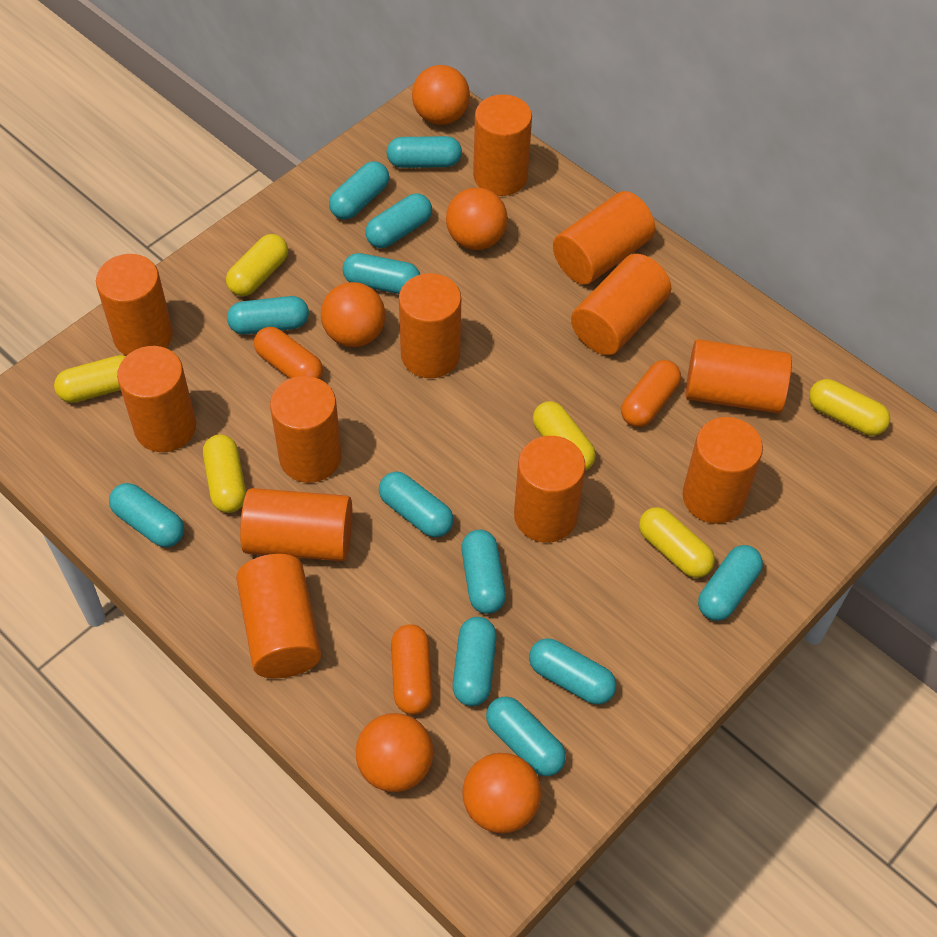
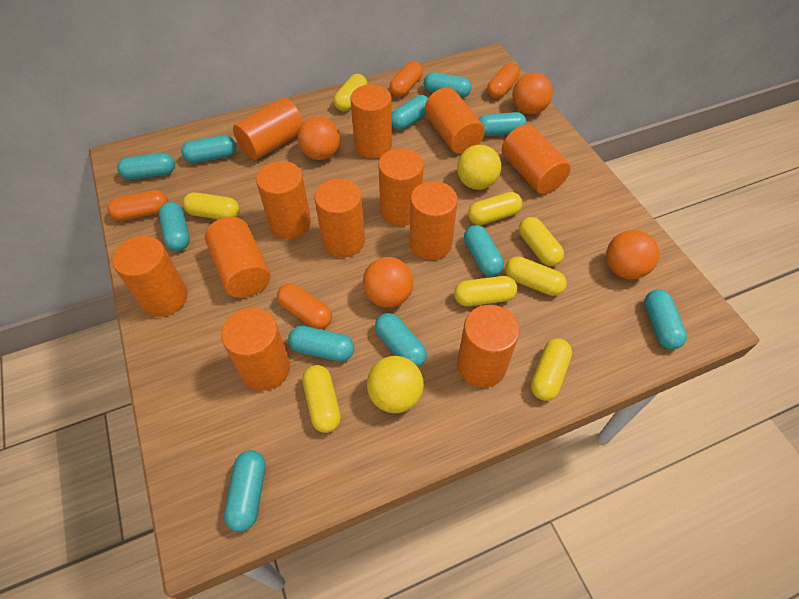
orange ball: [321,282,386,347] [356,713,433,792] [412,65,470,125] [446,187,508,250] [463,753,541,833] = 5 -> [298,116,340,160] [363,257,413,308] [512,72,553,114] [606,230,659,279] = 4
orange capsule: [254,327,323,379] [391,624,433,715] [621,360,681,427] = 3 -> [107,190,168,221] [277,283,332,329] [390,61,423,97] [487,63,520,99] = 4
turquoise capsule: [109,483,184,547] [227,296,309,335] [329,161,389,220] [343,253,420,294] [365,193,432,248] [379,472,454,538] [387,136,462,168] [453,617,497,706] [461,530,506,614] [486,697,566,776] [529,638,616,704] [698,545,763,621] = 12 -> [117,153,175,180] [159,202,190,251] [181,135,236,163] [224,450,266,532] [288,326,354,362] [375,313,427,367] [392,95,428,130] [424,72,471,98] [464,225,504,277] [478,112,527,136] [644,289,687,349] = 11
yellow ball: none = 0 -> [367,356,424,413] [457,145,501,190] = 2
yellow capsule: [54,355,126,403] [203,434,246,513] [226,234,288,296] [533,401,596,471] [639,507,715,578] [809,379,890,436] = 6 -> [183,192,240,220] [302,365,341,433] [334,74,367,111] [454,276,517,306] [468,192,522,225] [505,257,567,296] [519,217,564,266] [531,338,572,401] = 8

